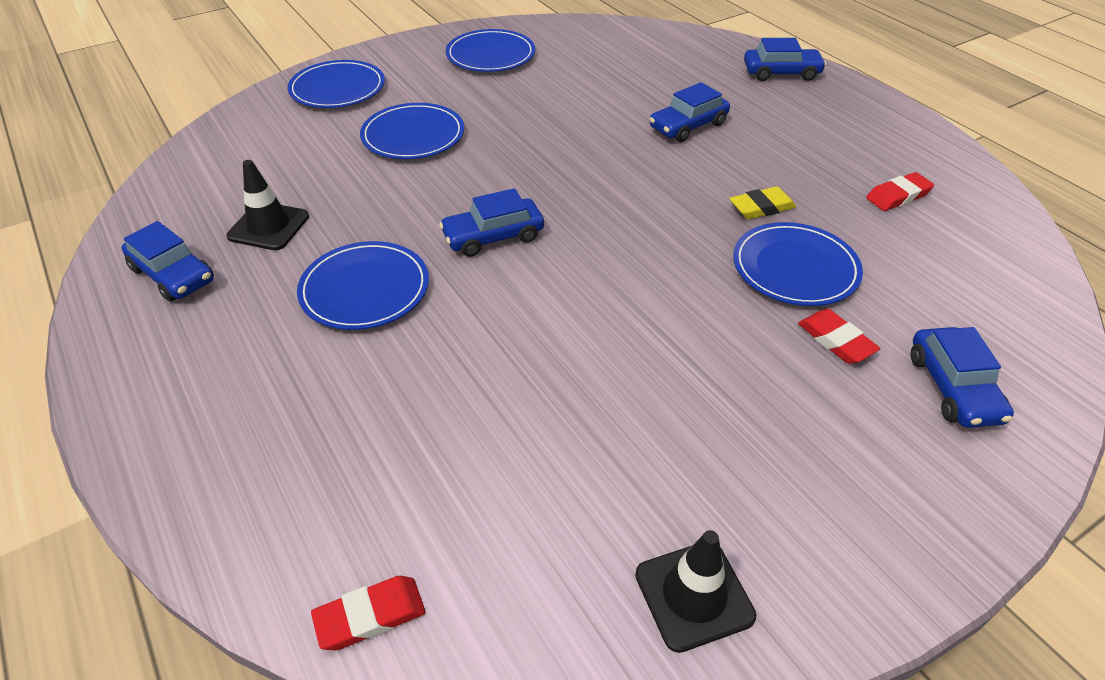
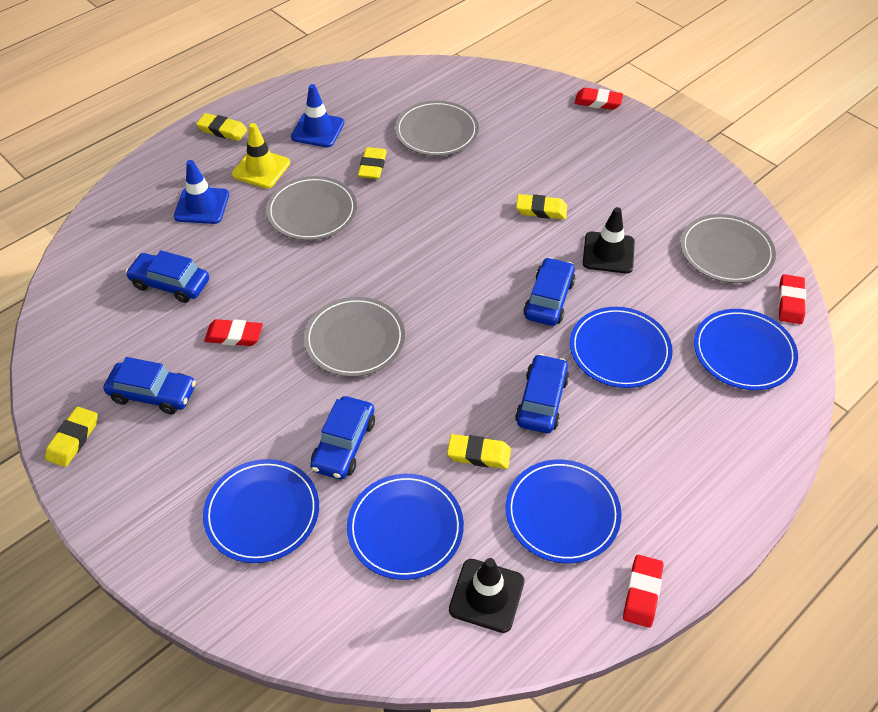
blue traffic cone: none = 0 -> [174,160,229,224] [291,84,344,147] = 2
grey plate: none = 0 -> [266,176,357,240] [304,297,405,377] [395,101,479,156] [680,214,776,283] = 4
red eraser: [311,576,426,650] [798,309,881,364] [866,172,934,211] = 3 -> [204,319,263,346] [575,88,623,110] [623,555,664,628] [778,274,806,324] = 4
yellow eraser: [729,186,796,219] = 1 -> [45,407,98,467] [196,113,247,141] [358,147,387,179] [447,434,511,469] [516,194,567,219] = 5
yellow traffic cone: none = 0 -> [232,123,290,189] = 1

